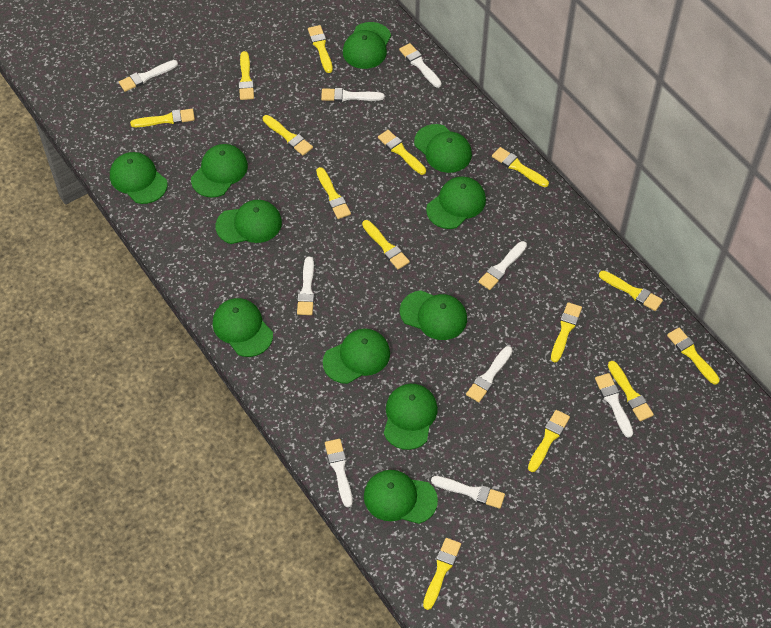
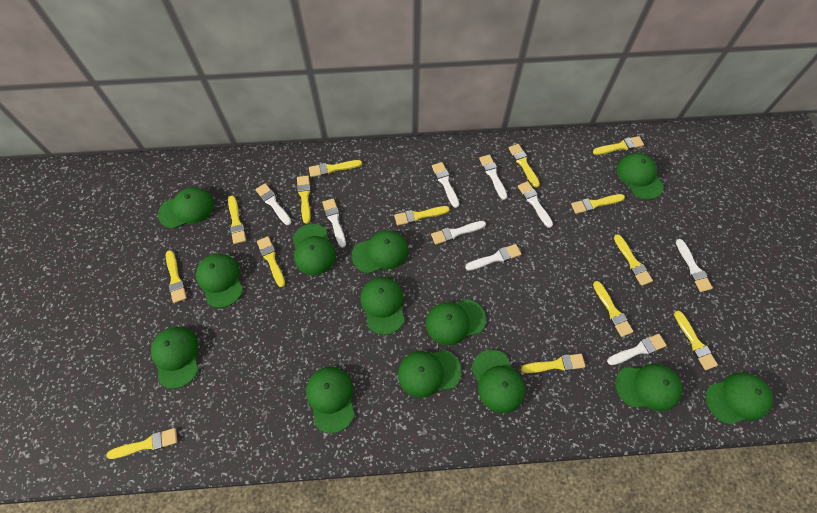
green cap: [110,152,168,204] [191,144,248,198] [212,298,273,357] [216,200,282,244] [323,329,390,384] [343,22,391,69] [364,470,438,524] [384,384,438,450] [400,290,467,340] [414,124,472,173] [426,176,486,229] = 11 -> [151,327,199,389] [158,187,214,229] [196,254,243,308] [292,224,336,275] [306,367,355,433] [352,230,408,274] [360,277,405,335] [398,350,461,398] [426,299,486,346] [471,350,525,413] [615,364,682,411] [617,153,664,200] [705,372,773,425] = 13

